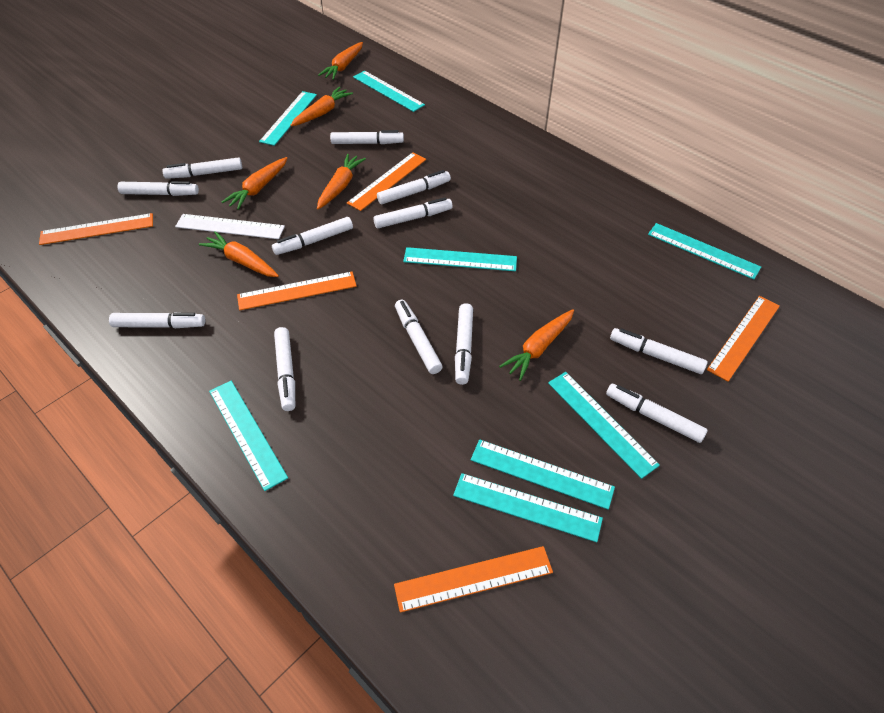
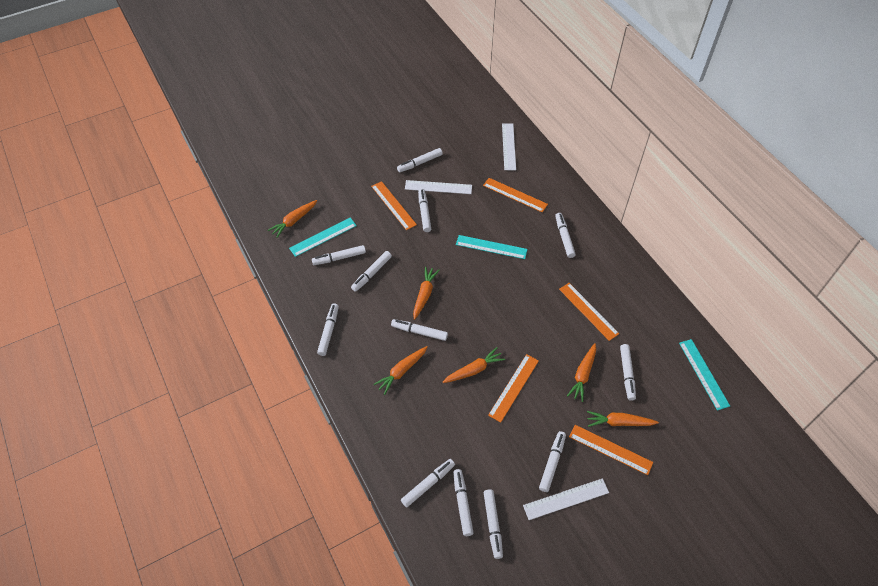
turquoise ruler: [209,381,288,491] [259,91,317,146] [353,71,425,112] [403,247,517,271] [453,473,603,542] [471,439,615,510] [548,372,660,479] [648,223,761,279] = 8 -> [289,218,357,257] [456,235,528,259] [679,339,730,411] = 3
white ruler: [175,214,285,239] = 1 -> [405,180,472,194] [502,123,516,170] [523,478,609,520] = 3

